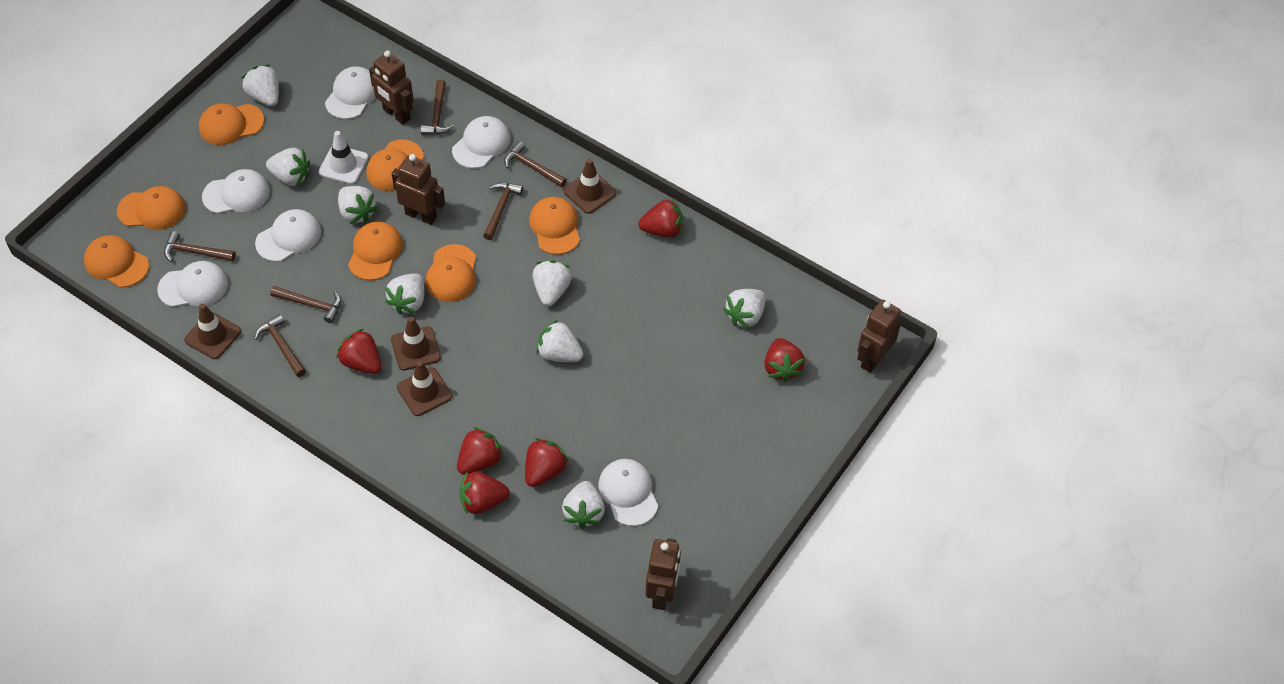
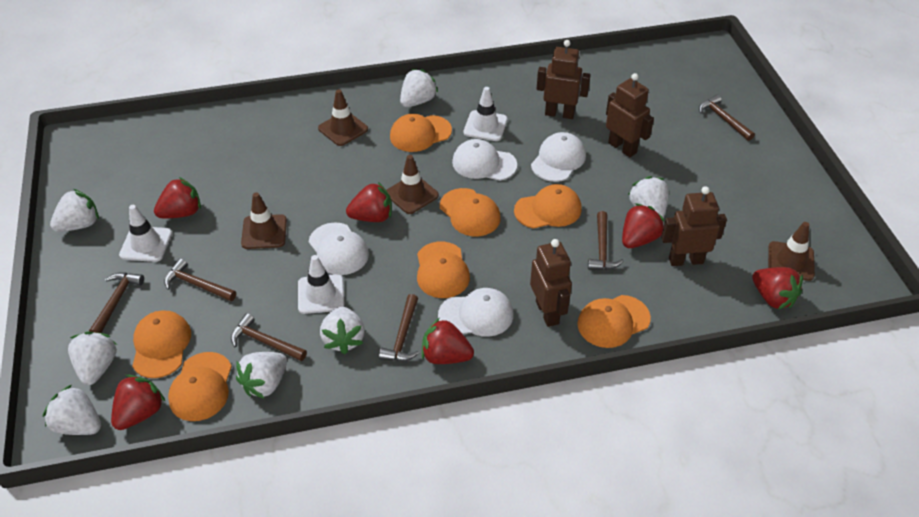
white cap: [157,261,228,307] [202,169,270,214] [255,209,321,262] [325,66,376,119] [452,116,510,168] [598,459,658,526] = 6 -> [309,222,369,275] [438,288,513,337] [452,139,517,181] [531,132,586,182] = 4
white strawberry: [242,65,279,106] [266,148,310,186] [338,186,378,224] [385,274,425,315] [533,260,572,306] [536,320,583,362] [562,481,605,529] [723,289,766,329] = 8 -> [43,385,101,435] [50,189,99,232] [68,332,117,385] [236,352,287,399] [320,306,365,354] [400,69,438,107] [628,176,669,218] = 7
white traffic cone: [319,131,369,184] = 1 -> [119,205,172,262] [298,255,344,314] [463,87,507,141] = 3

